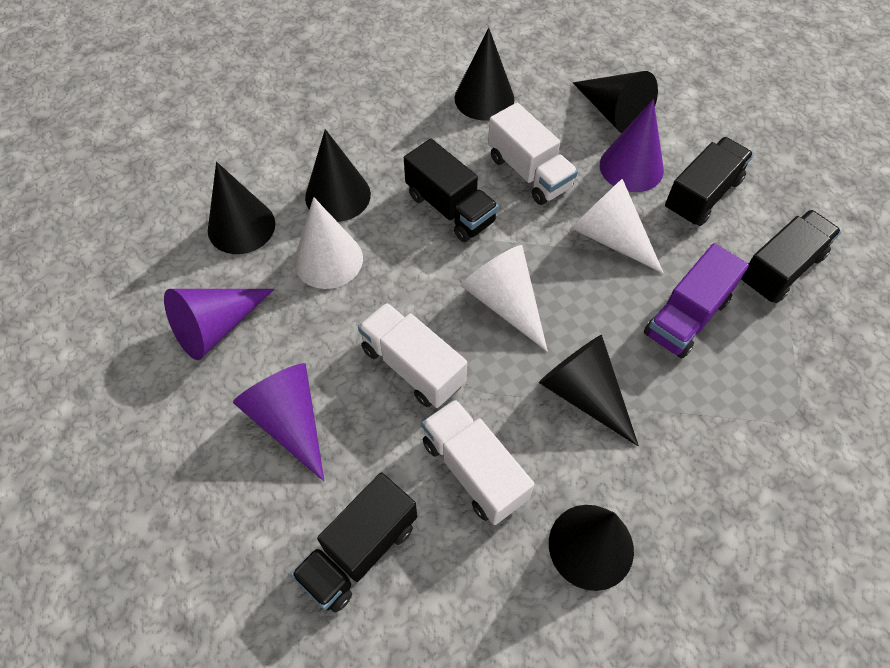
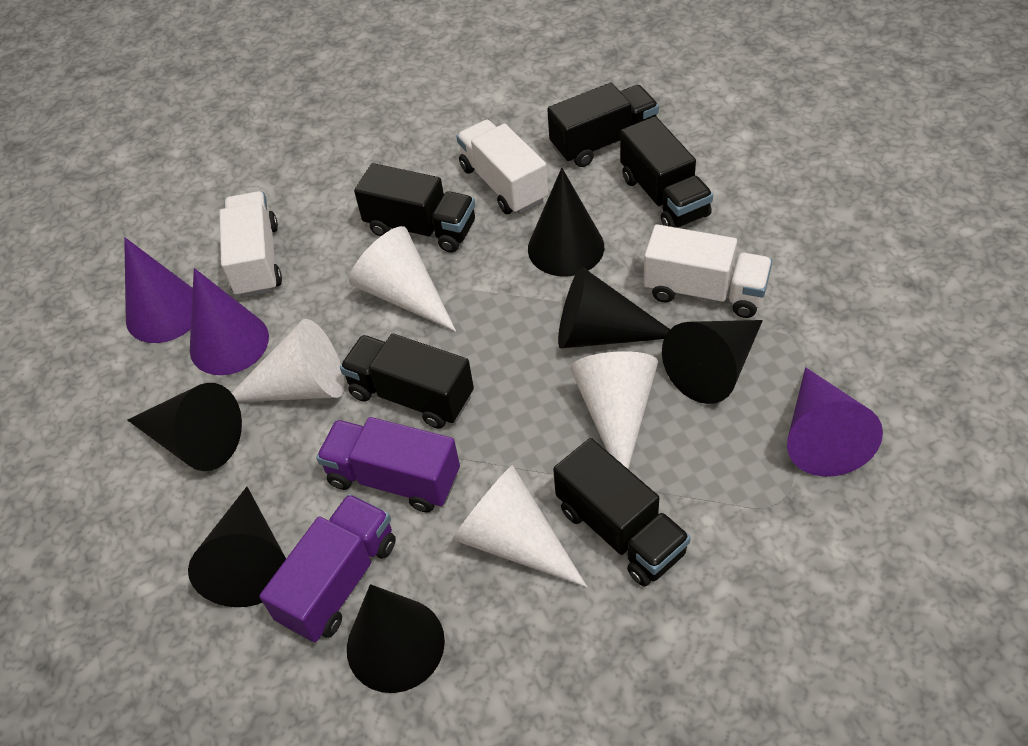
black truck: [291,472,417,612] [404,139,499,242] [665,137,754,226] [741,210,841,303] = 4 -> [340,334,474,429] [354,163,475,253] [547,83,659,167] [553,438,691,586] [620,116,713,228] = 5
purple truck: [644,243,749,359] = 1 -> [259,494,396,642] [316,417,460,513] = 2
white cone: [294,197,363,289] [461,245,548,351] [571,179,664,273] = 3 -> [232,319,344,402] [349,226,456,332] [453,465,587,588] [570,351,658,469] = 4

